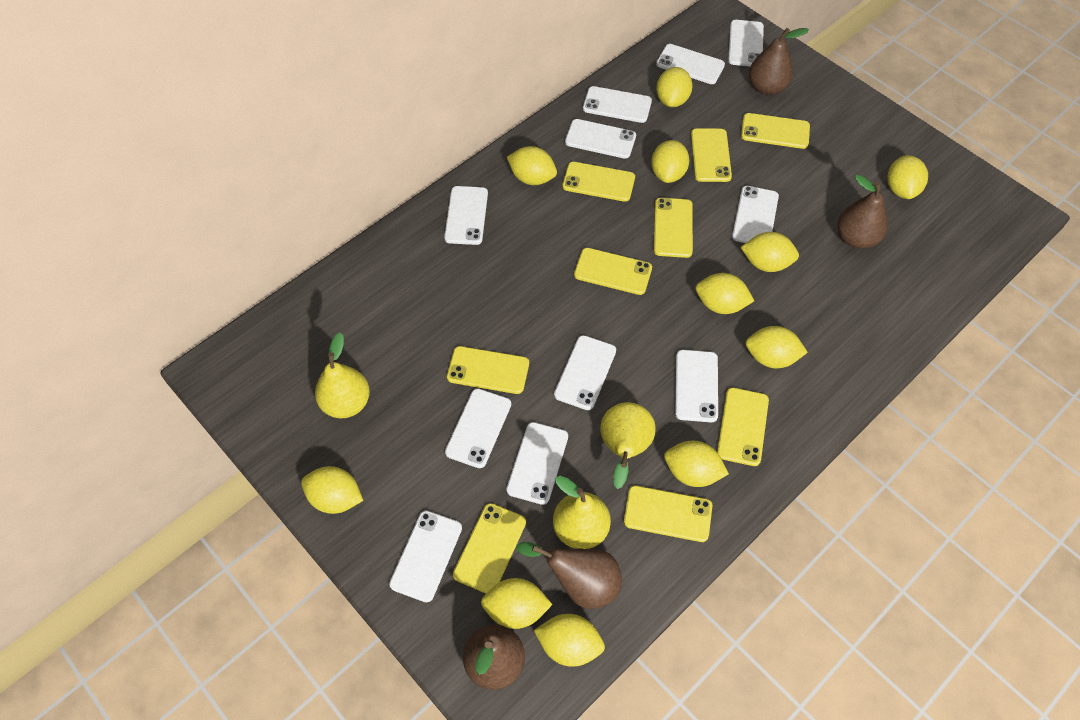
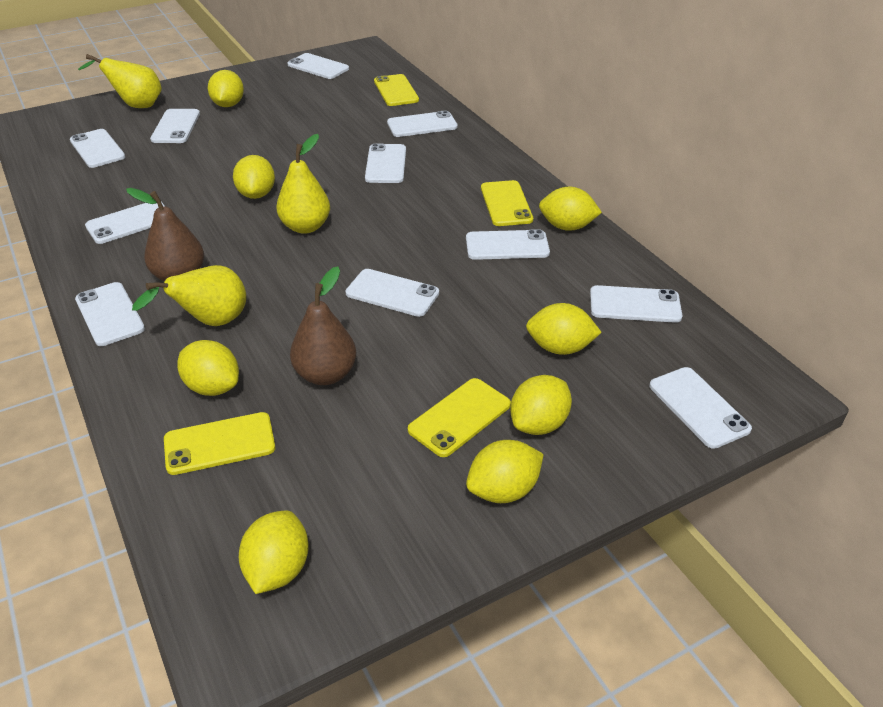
brown pear: [463,625,525,690] [516,542,622,609] [749,28,809,95] [837,174,888,249] = 4 -> [126,188,204,282] [290,266,356,385] = 2
yellow lemon: [301,466,363,514] [481,578,553,629] [507,146,557,185] [534,614,605,667] [651,140,689,183] [656,67,693,107] [664,441,729,487] [696,273,754,314] [741,232,799,272] [745,326,808,368] [887,155,928,199] = 11 -> [177,340,239,396] [208,70,244,107] [233,155,275,199] [239,510,309,594] [466,440,544,503] [510,375,572,435] [526,303,602,355] [539,186,602,231] = 8
yellow phone: [447,346,529,394] [453,503,526,594] [562,162,635,202] [574,248,652,295] [624,485,712,542] [654,198,693,258] [691,128,732,182] [717,388,769,466] [741,113,810,149] = 9 -> [164,412,275,475] [374,74,419,106] [408,378,511,457] [481,180,533,226] = 4

